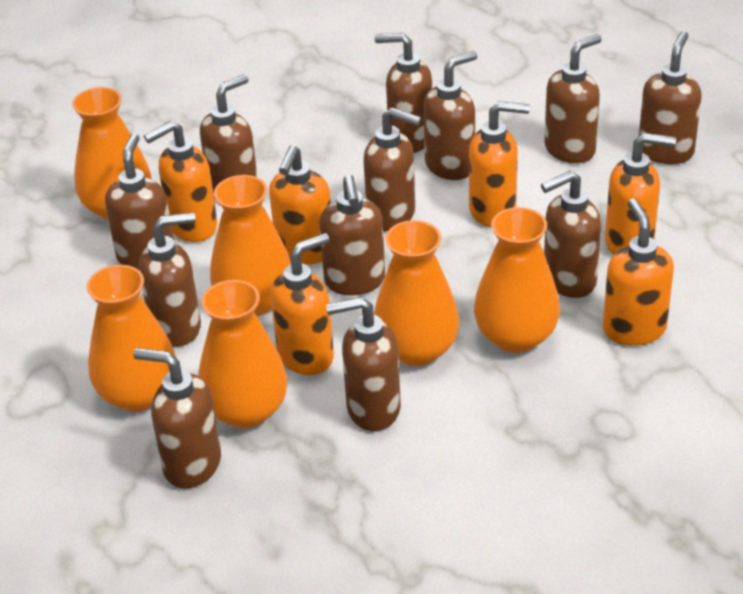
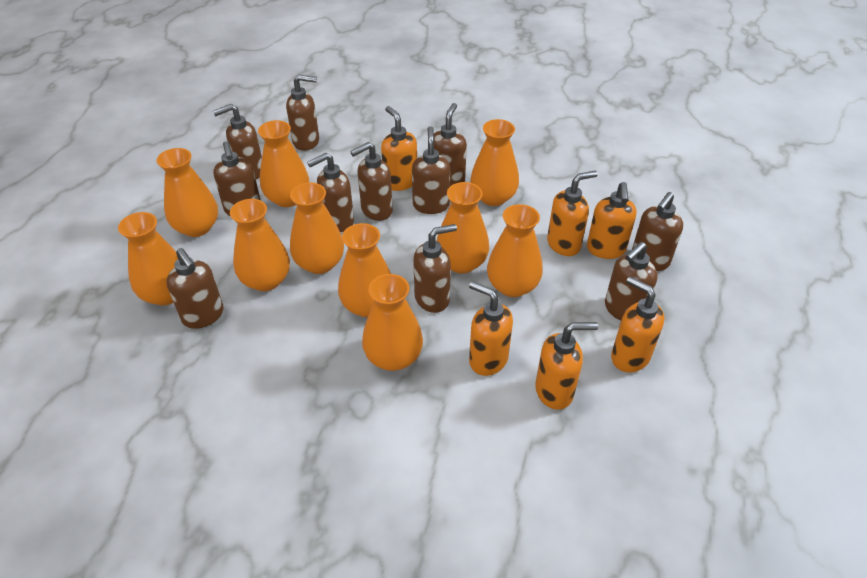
brown soap dispenser: [105,133,174,270] [133,348,221,489] [139,212,201,347] [200,74,257,199] [319,175,385,295] [326,297,401,431] [363,107,421,231] [375,33,432,153] [423,51,477,180] [541,170,601,298] [544,34,602,163] [639,31,702,164] = 12 -> [167,248,224,329] [213,104,262,179] [214,141,260,216] [286,74,319,151] [307,153,354,232] [350,142,393,221] [412,126,451,214] [413,224,457,313] [434,103,467,186] [605,242,658,320] [632,192,683,271] = 11
orange vase: [72,87,152,220] [86,265,176,412] [198,280,287,429] [210,175,291,316] [374,220,459,366] [474,207,560,353] = 6 -> [118,212,178,306] [157,148,218,237] [230,199,290,291] [258,120,309,207] [290,182,344,274] [338,223,391,317] [362,274,423,371] [437,182,489,274] [470,119,519,206] [487,204,543,297] = 10

